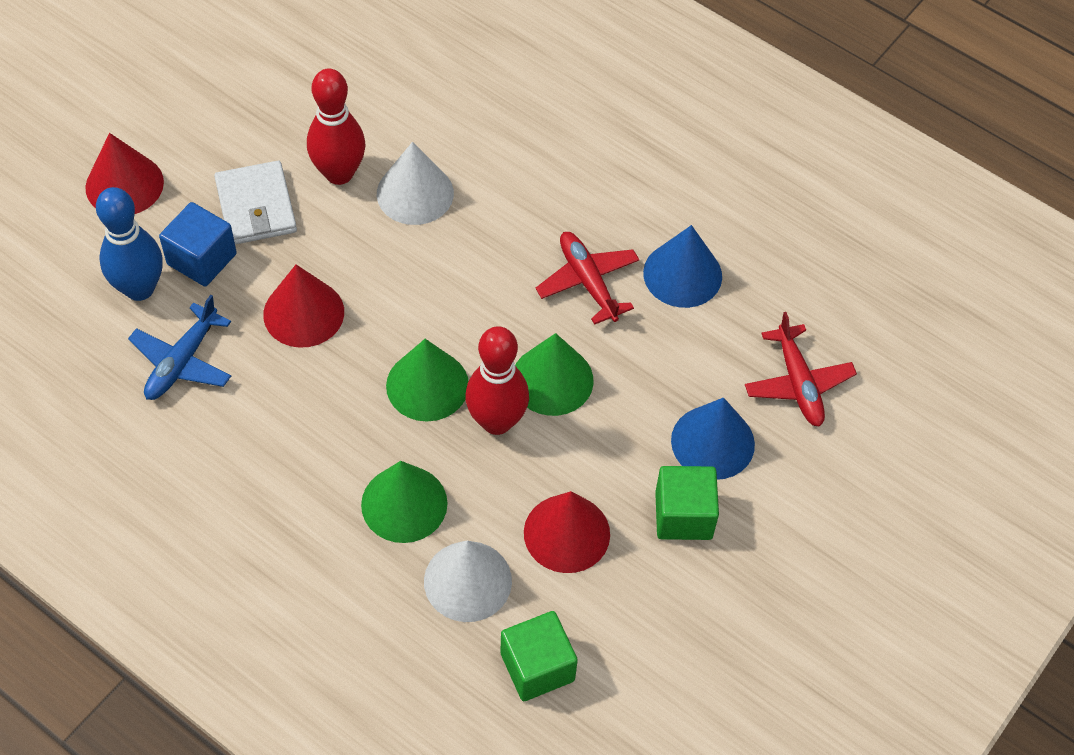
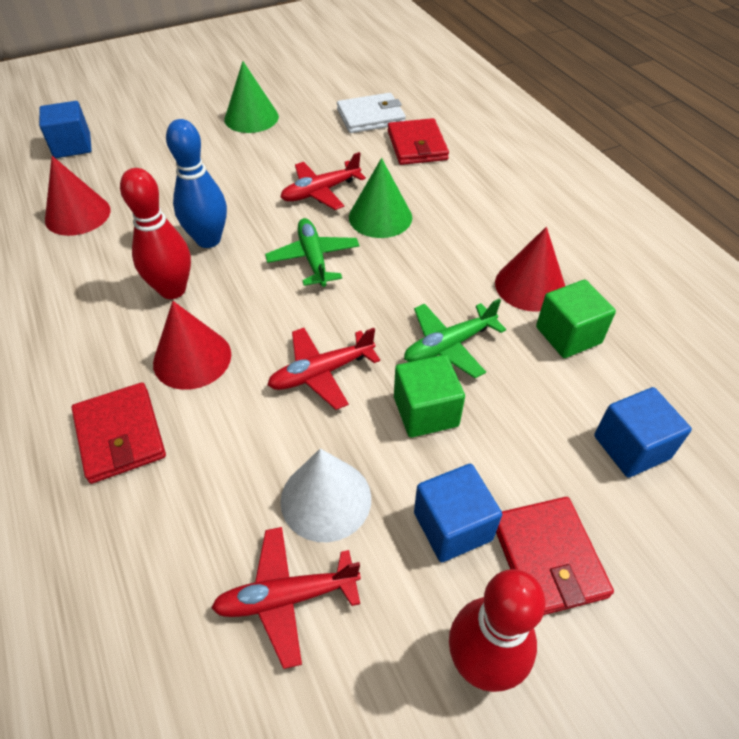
blue cone: [643,225,722,308] [671,398,755,480] = 2 -> none = 0
blue cube: [159,202,237,287] = 1 -> [39,101,92,158] [414,464,502,562] [594,387,692,478] = 3
blue plane: [128,295,231,400] = 1 -> none = 0
green cone: [361,461,448,543] [386,339,469,421] [515,333,594,416] = 3 -> [225,61,279,133] [349,158,412,238] = 2
green plane: none = 0 -> [265,218,359,287] [404,298,506,378] = 2
red plane: [535,232,640,325] [745,312,857,427] = 2 -> [211,527,361,669] [267,328,380,410] [280,152,366,210] = 3
red wallet: none = 0 -> [72,382,166,484] [388,118,449,165] [496,497,614,615] = 3
white cone: [377,142,454,225] [424,541,512,622] = 2 -> [280,449,371,542] = 1

